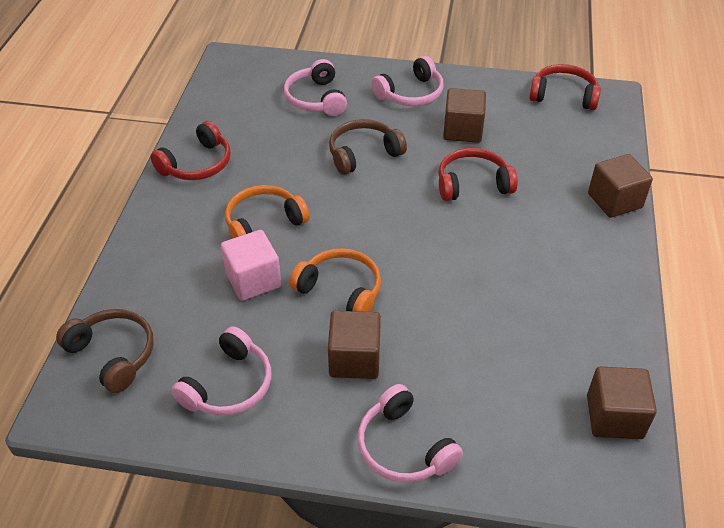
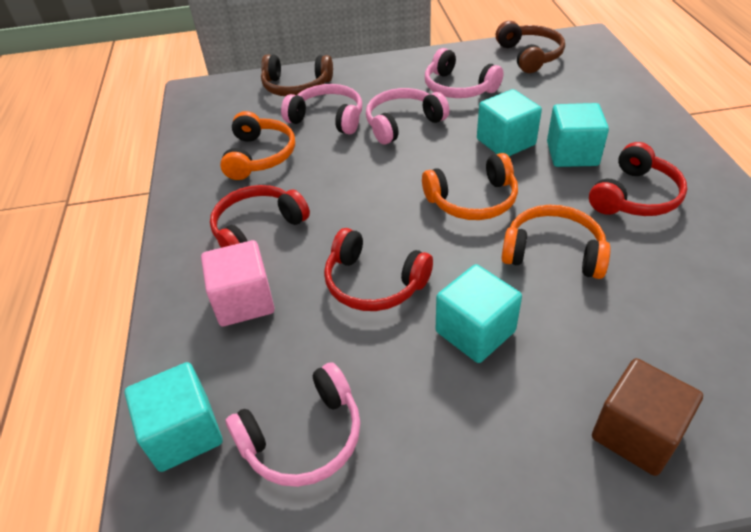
brown cube: [328,311,381,379] [443,88,486,143] [587,366,657,439] [588,154,653,218] = 4 -> [592,358,703,476] = 1
orange headphones: [225,185,310,239] [290,248,381,312] = 2 -> [220,111,295,180] [422,153,518,220] [501,205,611,279] = 3
turquoise cube: none = 0 -> [125,362,222,472] [436,264,522,363] [477,89,542,156] [547,103,609,167] = 4

